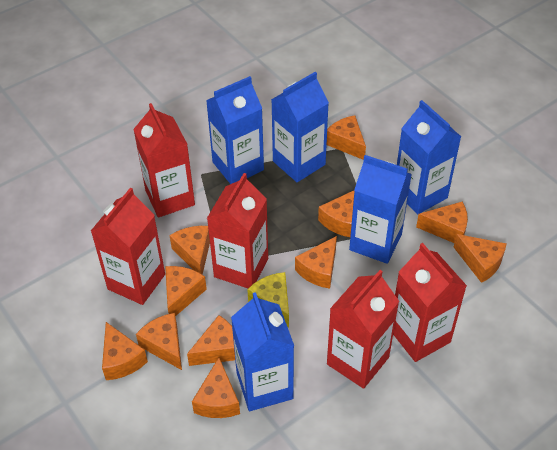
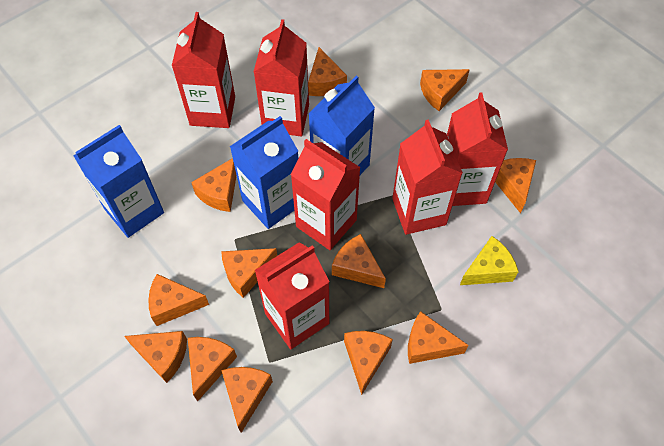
blue carton: [206,76,264,184] [231,292,294,411] [271,72,329,182] [349,155,412,264] [397,100,461,214] = 5 -> [73,125,164,238] [230,116,298,229] [308,76,375,175] = 3
orange cheese: [102,322,148,380] [136,313,182,370] [165,266,207,316] [169,226,210,275] [187,315,235,366] [192,358,240,418] [295,236,337,289] [318,191,354,237] [327,115,366,160] [416,202,468,243] [454,234,507,283] = 11 -> [124,331,187,383] [148,274,209,326] [188,337,237,402] [191,158,237,212] [221,248,277,298] [221,367,273,433] [308,47,347,96] [332,234,386,288] [344,331,393,395] [408,311,469,364] [420,69,470,111] [495,158,536,213] = 12
red carton: [91,188,165,305] [133,103,195,217] [207,173,268,288] [327,270,399,389] [393,243,467,362] = 5 -> [172,12,235,128] [253,19,309,136] [255,242,330,349] [291,139,361,250] [392,120,463,235] [447,93,508,206] = 6

